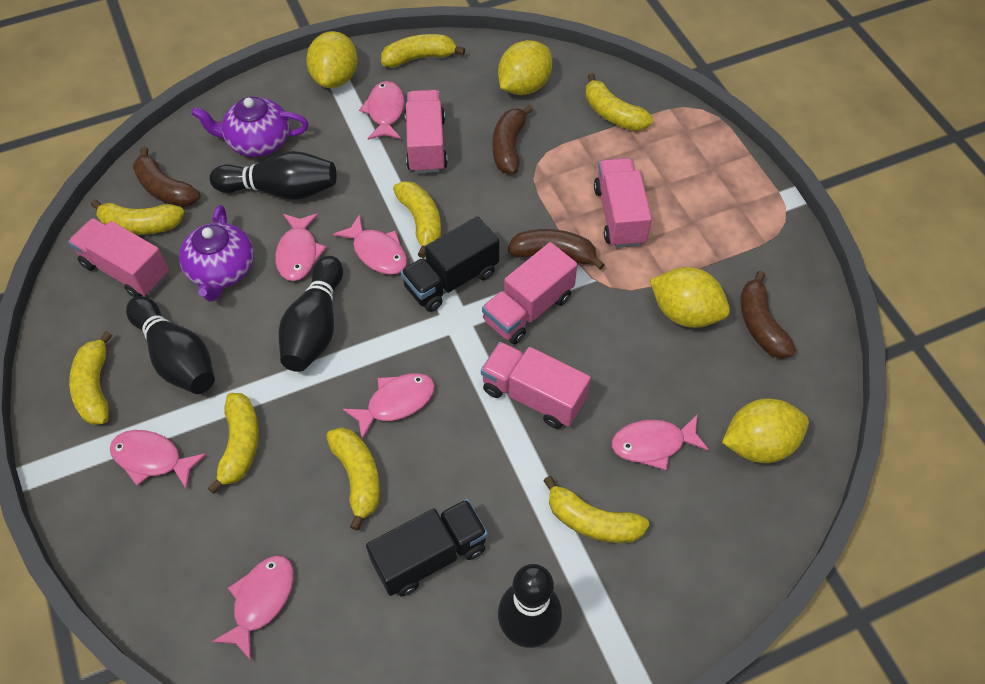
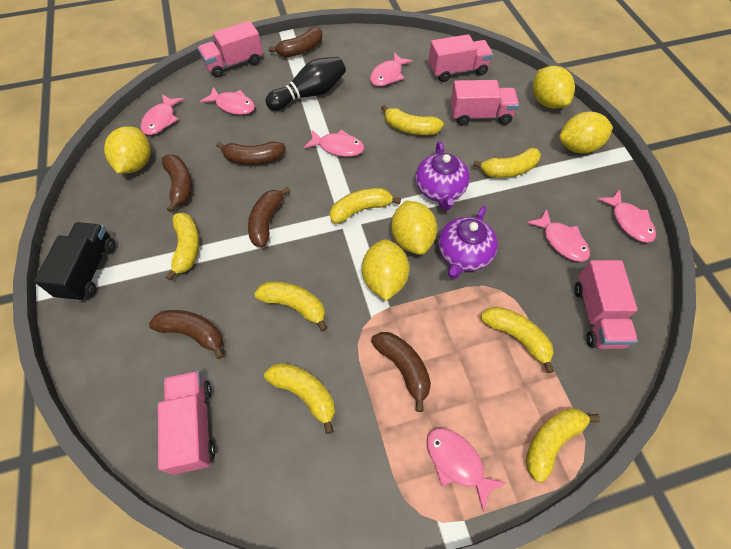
black bowling pin: [126,296,215,394] [210,151,337,200] [279,256,343,372] [498,564,562,648] = 4 -> [265,57,346,111] = 1
black truck: [366,499,488,597] [401,216,499,312] = 2 -> [34,222,115,301] = 1
brown banana: [133,147,200,207] [492,104,533,174] [508,229,605,270] [740,271,796,358] = 4 -> [149,310,224,359] [162,154,192,212] [216,141,285,165] [248,187,290,248] [269,27,322,57] [371,332,431,412] = 6
yellow lemon: [306,31,358,88] [498,40,552,95] [650,267,730,328] [722,398,809,463] = 4 -> [104,126,151,174] [362,239,410,301] [391,201,437,255] [533,66,575,109] [559,112,613,153] = 5

